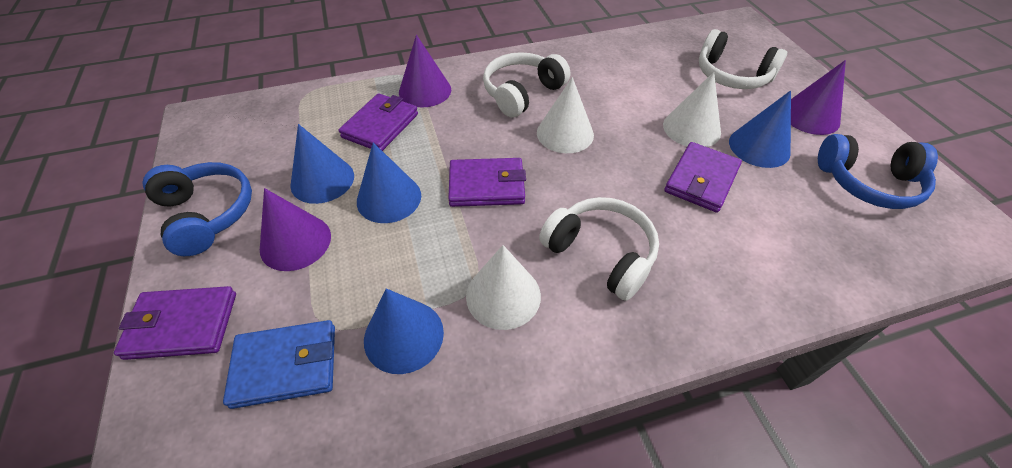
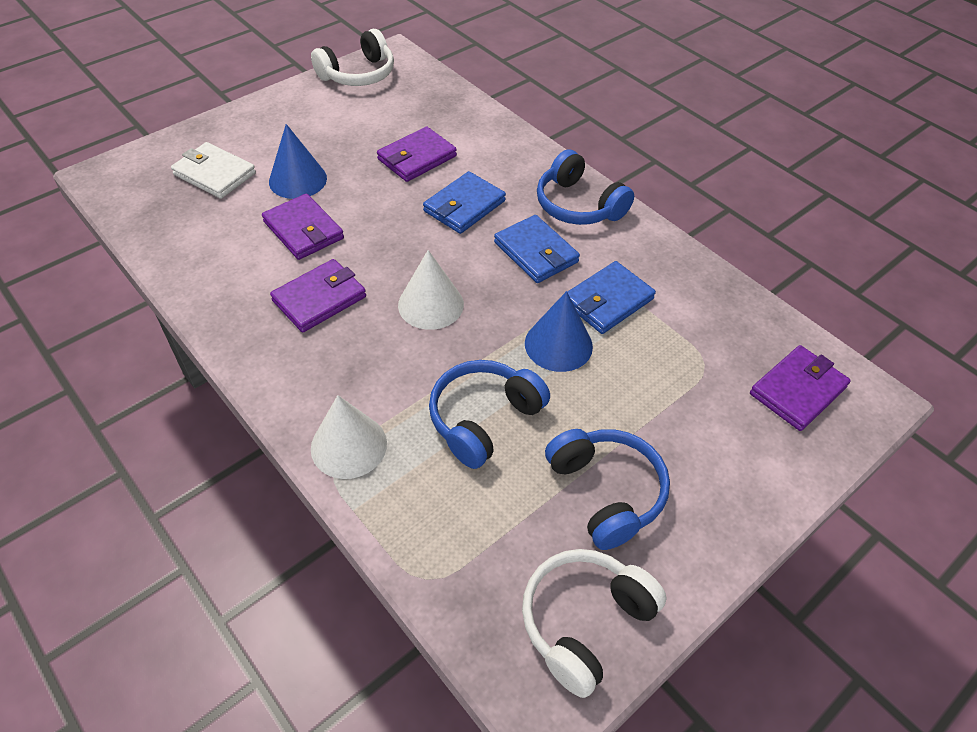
blue cone: [290,124,354,204] [357,143,421,223] [364,288,444,374] [729,91,791,168] = 4 -> [269,124,327,199] [525,291,593,372] = 2
blue headphones: [142,162,252,256] [818,134,938,209] = 2 -> [429,360,550,469] [537,150,634,225] [545,429,670,550] = 3
blue wallet: [223,320,335,409] = 1 -> [423,171,506,234] [494,215,580,283] [568,261,656,334] = 3
purple cone: [260,188,331,271] [399,35,451,107] [791,60,846,135] = 3 -> none = 0
white cone: [466,245,541,330] [537,77,594,153] [663,72,721,147] = 3 -> [311,395,387,479] [398,250,464,330] = 2
white headphones: [483,52,570,118] [539,197,659,301] [699,29,787,89] = 3 -> [311,29,394,86] [522,549,667,698] = 2
white wallet: none = 0 -> [171,142,256,199] = 1

